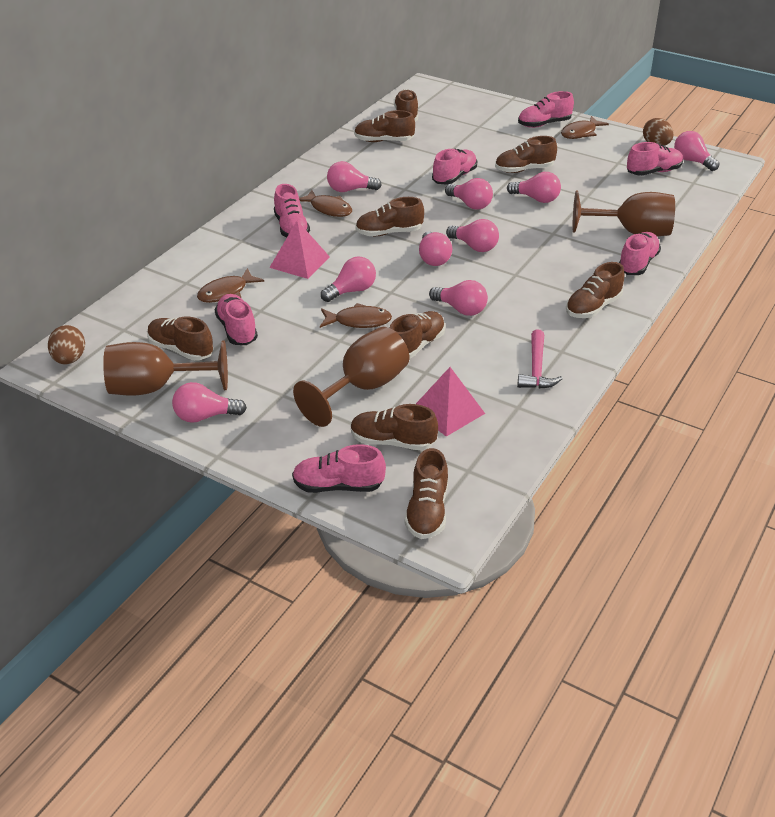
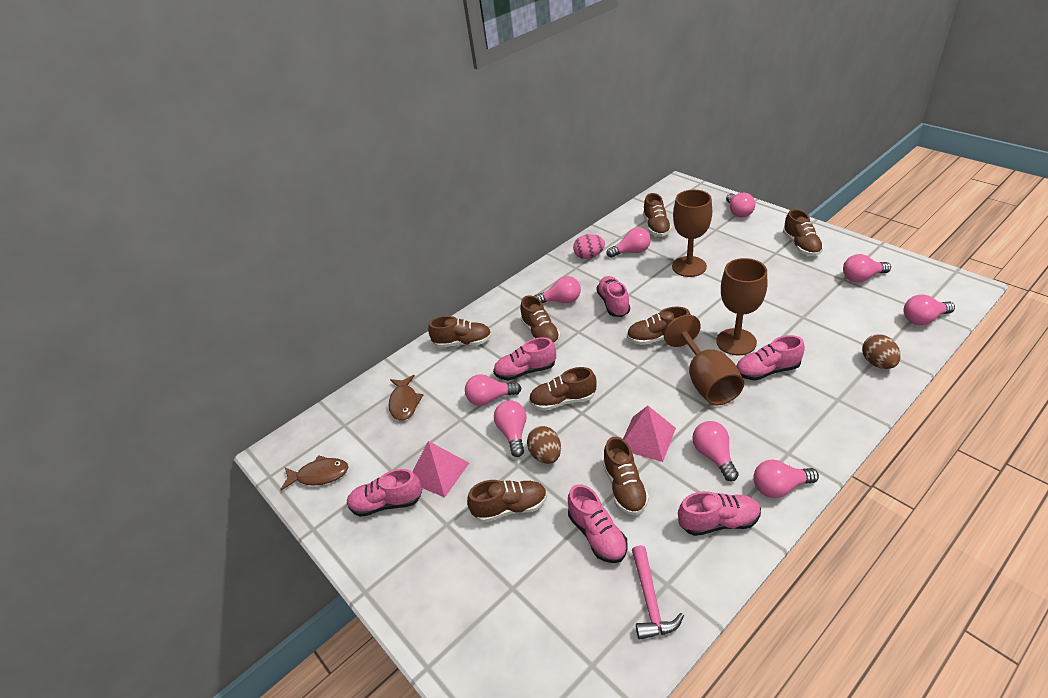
brown fish: [197,268,264,303] [299,190,352,217] [320,303,392,328] [561,116,609,139] = 4 -> [280,455,348,491] [389,375,423,421] = 2
brown shoe: [147,317,213,361] [351,404,438,450] [354,110,415,142] [355,197,424,236] [390,311,445,359] [394,89,418,121] [404,448,448,539] [495,136,557,173] [566,262,624,318] = 9 -> [428,316,492,348] [467,480,547,522] [520,295,561,345] [529,367,596,411] [603,437,649,515] [627,307,691,345] [643,193,672,237] [783,209,823,256] = 8
pink egg: none = 0 -> [573,234,605,259] = 1
pink shoe: [214,294,258,345] [274,184,310,237] [292,444,386,493] [432,149,477,185] [518,91,574,128] [619,232,661,275] [627,142,683,176] = 7 -> [347,469,422,517] [493,337,556,380] [568,484,628,563] [596,276,630,317] [678,491,761,536] [736,335,805,381] = 6

